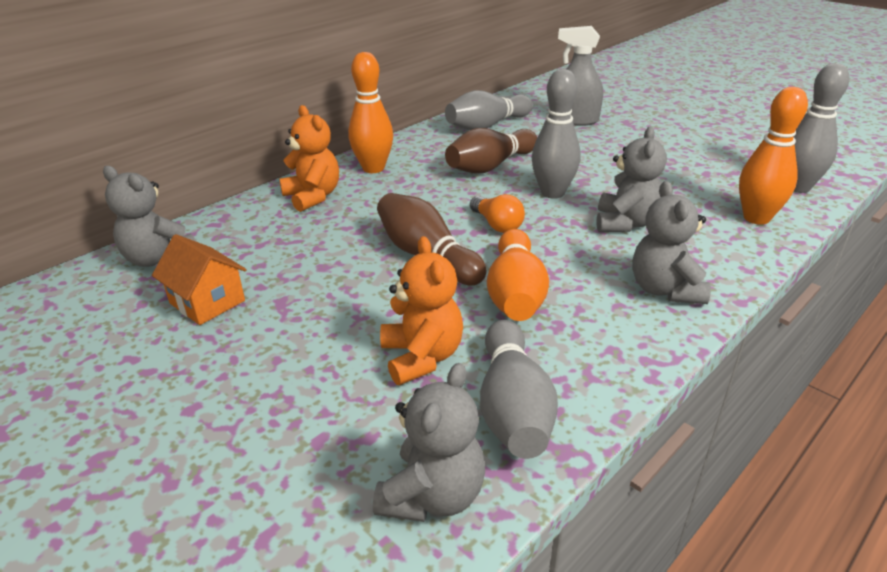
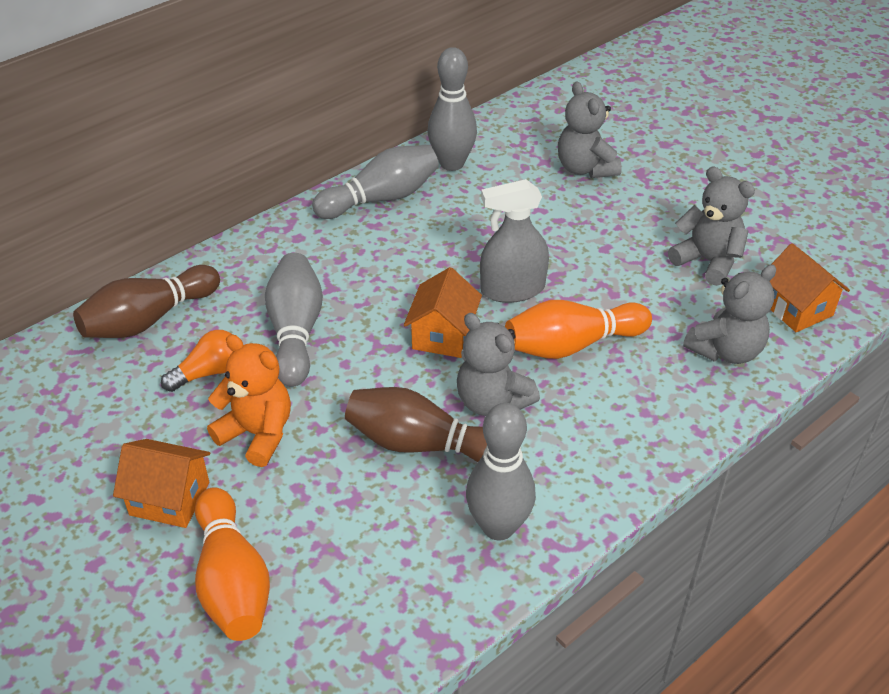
orange bowling pin: [348,52,393,173] [487,229,549,321] [739,87,808,225] = 3 -> [195,487,270,641] [505,300,652,359] = 2
orange house: [152,234,247,325] = 1 -> [113,439,210,528] [404,267,482,358] [770,243,850,332] = 3
orange teddy bear: [279,105,339,212] [380,236,463,385] = 2 -> [207,334,291,467] = 1

